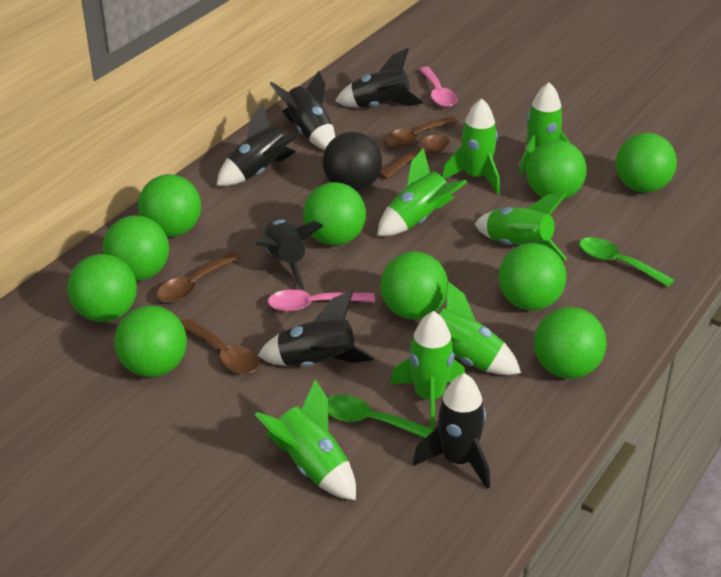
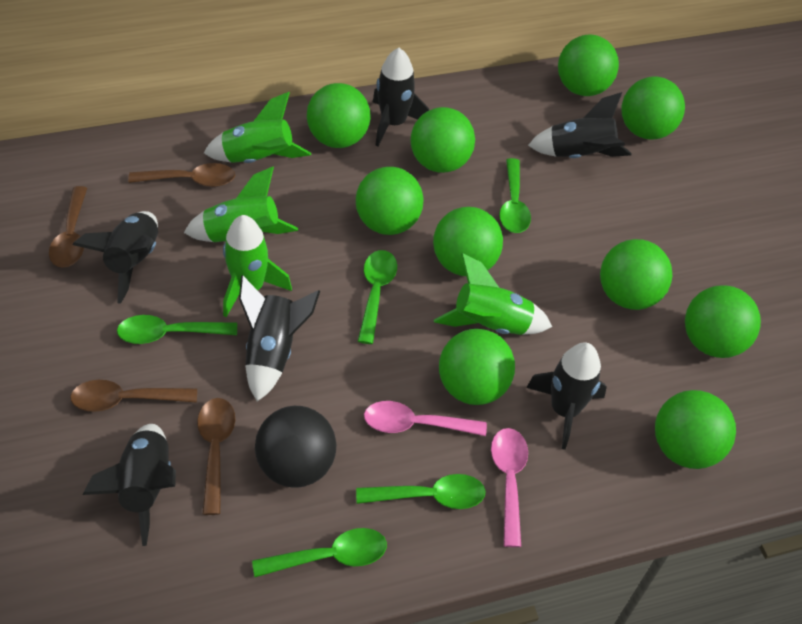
green rocket: [254,379,356,500] [377,148,467,236] [390,311,465,428] [410,281,521,375] [442,98,500,194] [475,192,567,260] [519,82,571,175] = 7 -> [184,167,298,242] [204,92,311,163] [223,215,292,317] [434,253,552,335] = 4
green spoon: [328,395,435,438] [579,237,675,287] = 2 -> [117,315,237,344] [252,528,387,577] [356,474,486,509] [358,250,397,344] [499,158,531,233] = 5

